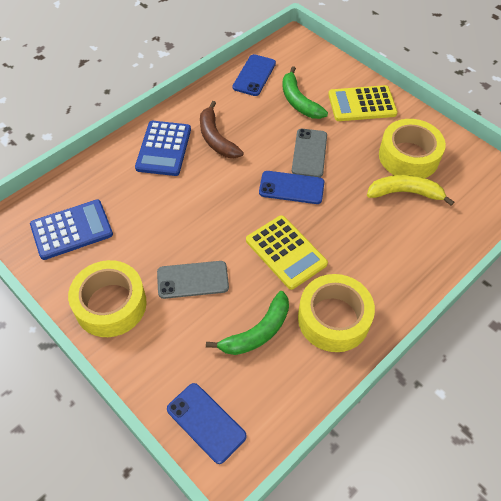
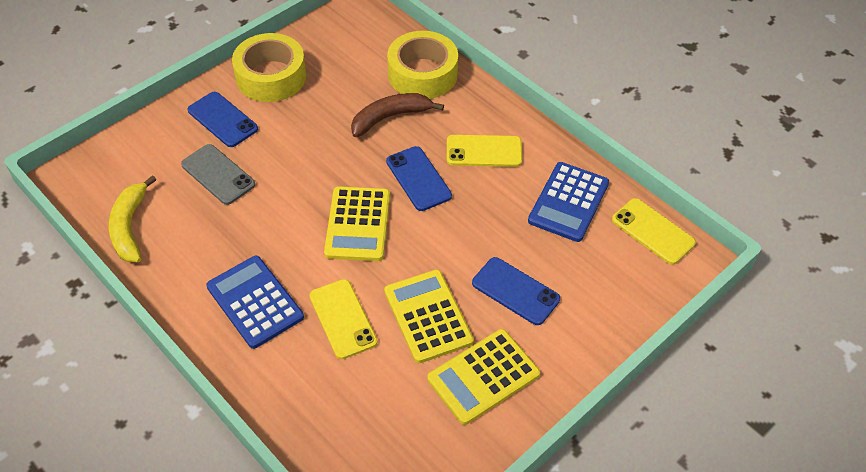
green banana: [206,291,289,355] [282,66,328,119] = 2 -> none = 0
grey phone: [157,261,229,299] [292,129,327,177] = 2 -> [181,144,255,205] = 1
yellow calculator: [246,215,328,290] [328,85,398,121] = 2 -> [324,186,390,261] [384,270,474,363] [427,329,540,425] = 3
yellow phone: none = 0 -> [309,279,378,359] [447,135,522,167] [612,198,696,265] = 3
yellow tape: [68,260,147,337] [298,274,375,352] [379,119,446,178] = 3 -> [232,33,306,102] [387,31,458,99] = 2

